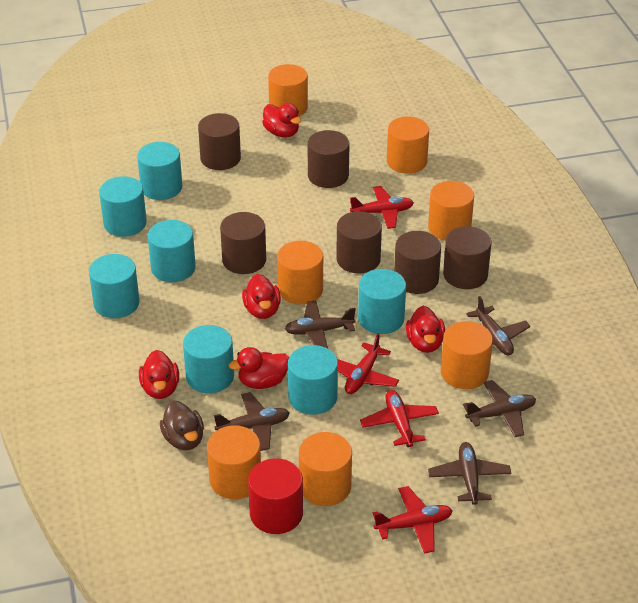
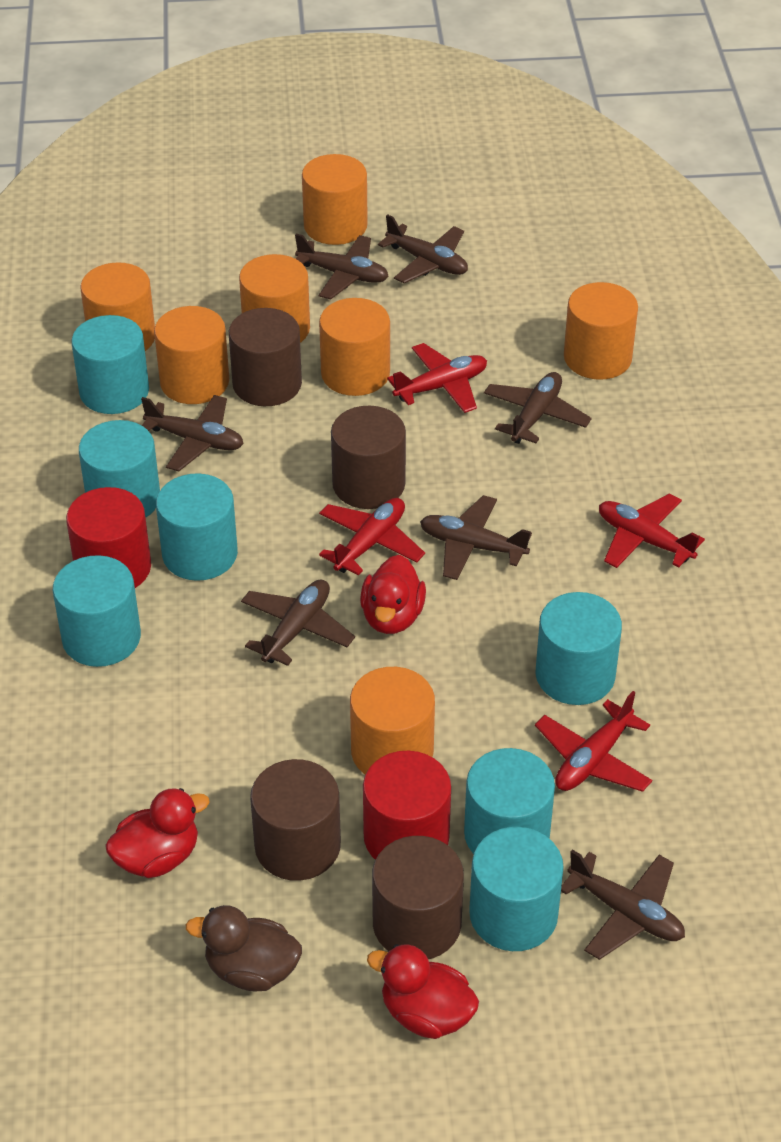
brown cylinder: [198,113,241,170] [220,212,266,274] [308,130,349,188] [336,211,382,274] [394,231,441,294] [443,226,491,289] = 6 -> [229,308,302,406] [250,759,341,881] [331,406,406,509] [372,836,464,959] = 4
brown plane: [214,392,290,451] [285,300,356,349] [428,442,511,505] [463,380,536,437] [466,296,531,355] = 5 -> [141,395,244,471] [241,580,355,666] [295,234,389,299] [378,214,468,283] [420,495,532,580] [484,372,592,444] [561,849,685,960] = 7
red cylinder: [248,458,303,534] = 1 -> [66,487,151,588] [363,751,451,860] = 2
red duck: [139,350,179,399] [229,347,289,389] [242,274,281,319] [262,103,301,138] [406,306,445,353] = 5 -> [105,788,210,878] [360,555,426,634] [367,944,479,1039] = 3

